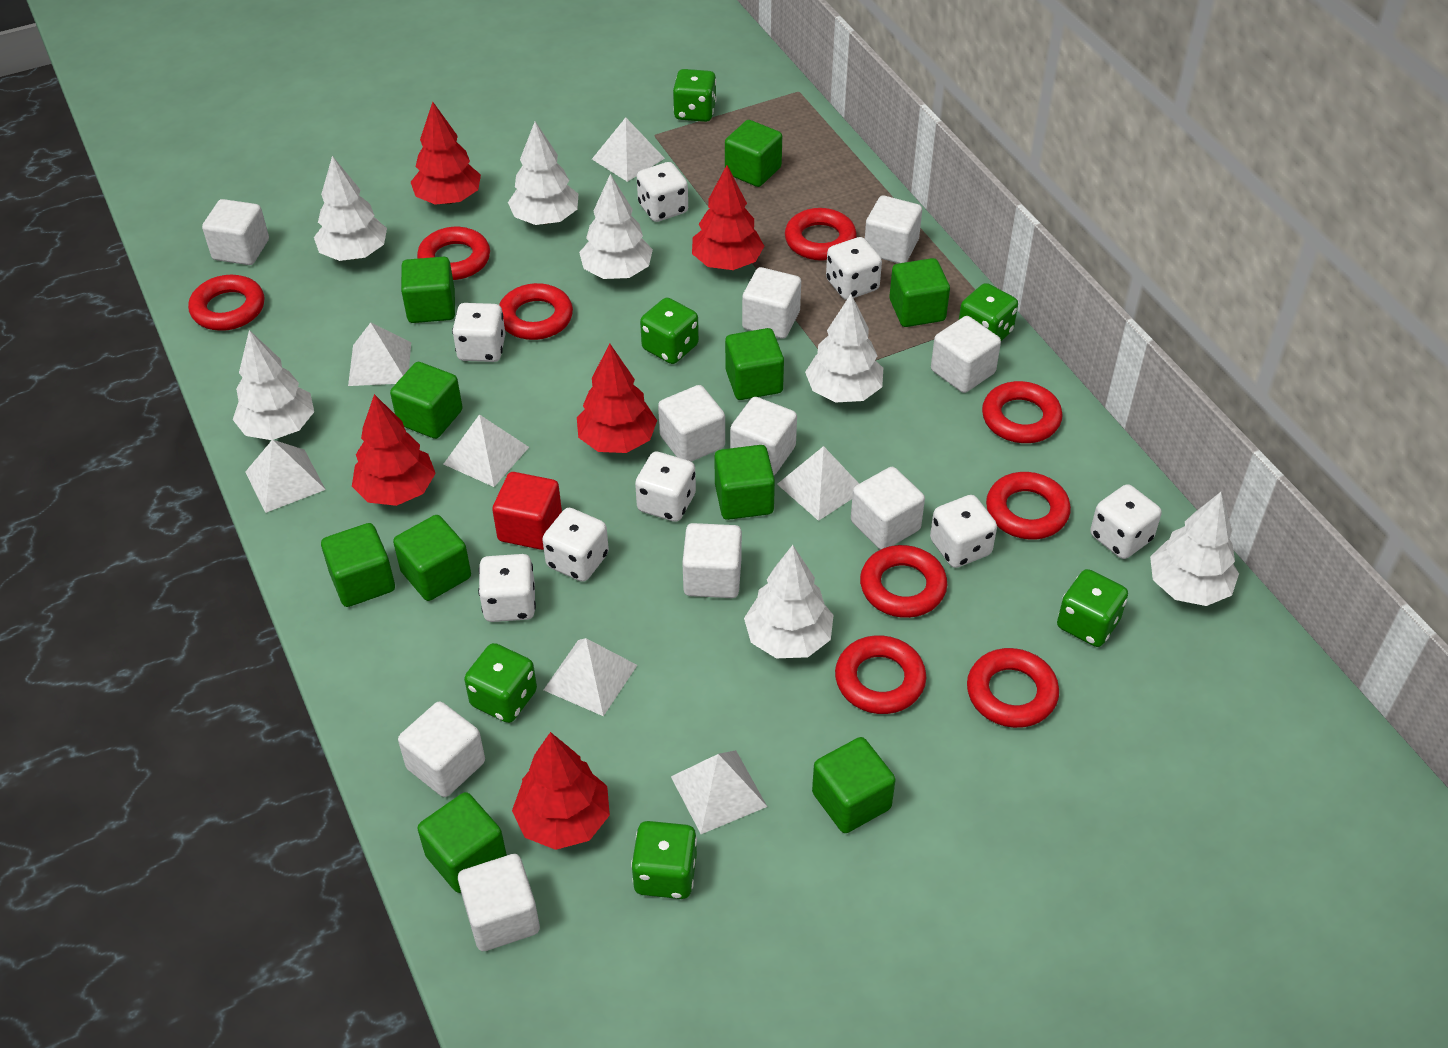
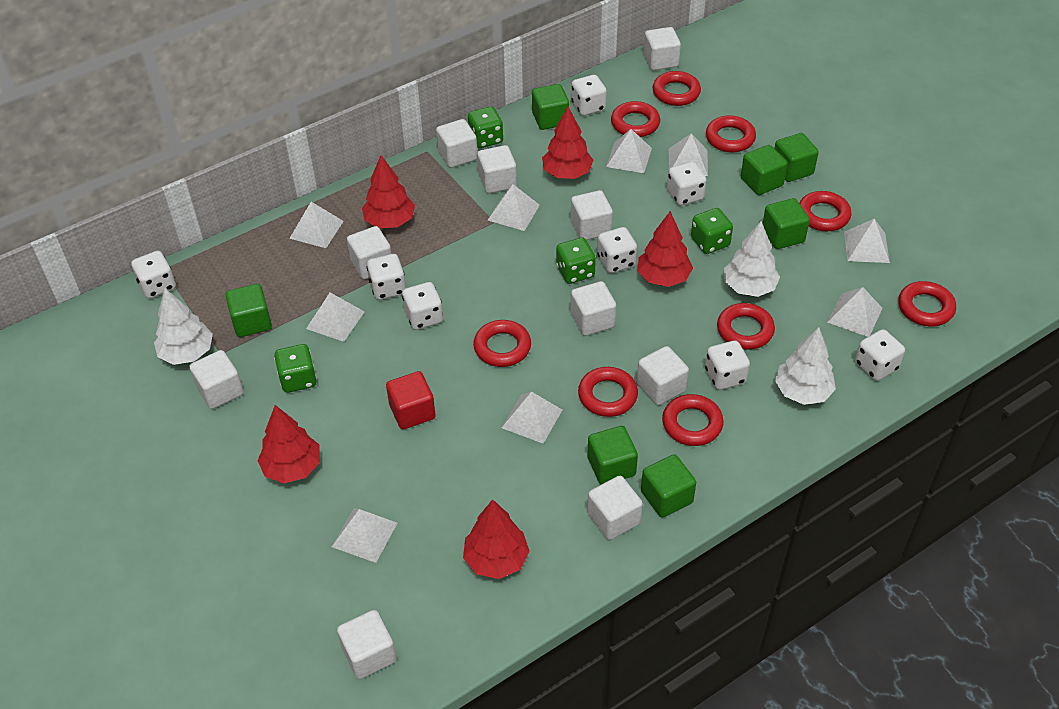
green cube: [321,523,395,607] [390,362,463,439] [393,515,471,601] [401,257,455,323] [417,792,507,893] [714,445,775,520] [725,120,782,187] [725,328,784,400] [812,737,896,833] [890,258,950,327] = 10 -> [225,284,272,337] [532,84,569,130] [587,426,638,485] [641,454,696,518] [741,145,788,195] [763,198,810,249] [774,133,819,182] = 7
green dice: [464,643,537,723] [631,821,697,899] [640,297,699,364] [673,69,717,122] [959,283,1018,341] [1057,569,1128,647] = 6 -> [274,344,317,393] [468,106,503,148] [556,237,596,284] [691,208,733,254] = 4
white pyramid: [245,440,326,513] [348,322,411,386] [444,414,529,487] [544,638,637,716] [592,118,665,182] [671,750,767,834] [777,446,859,521] = 7 -> [289,202,344,248] [306,292,364,342] [332,508,397,563] [488,184,540,231] [502,392,562,444] [606,129,652,173] [669,133,708,176] [827,287,883,337] [844,219,890,263] = 9
white tree: [233,330,314,440] [314,156,387,261] [508,122,578,225] [579,174,653,279] [744,545,834,658] [805,294,883,402] [1150,492,1239,606] = 7 -> [154,289,213,365] [724,221,780,297] [775,327,836,405] = 3

